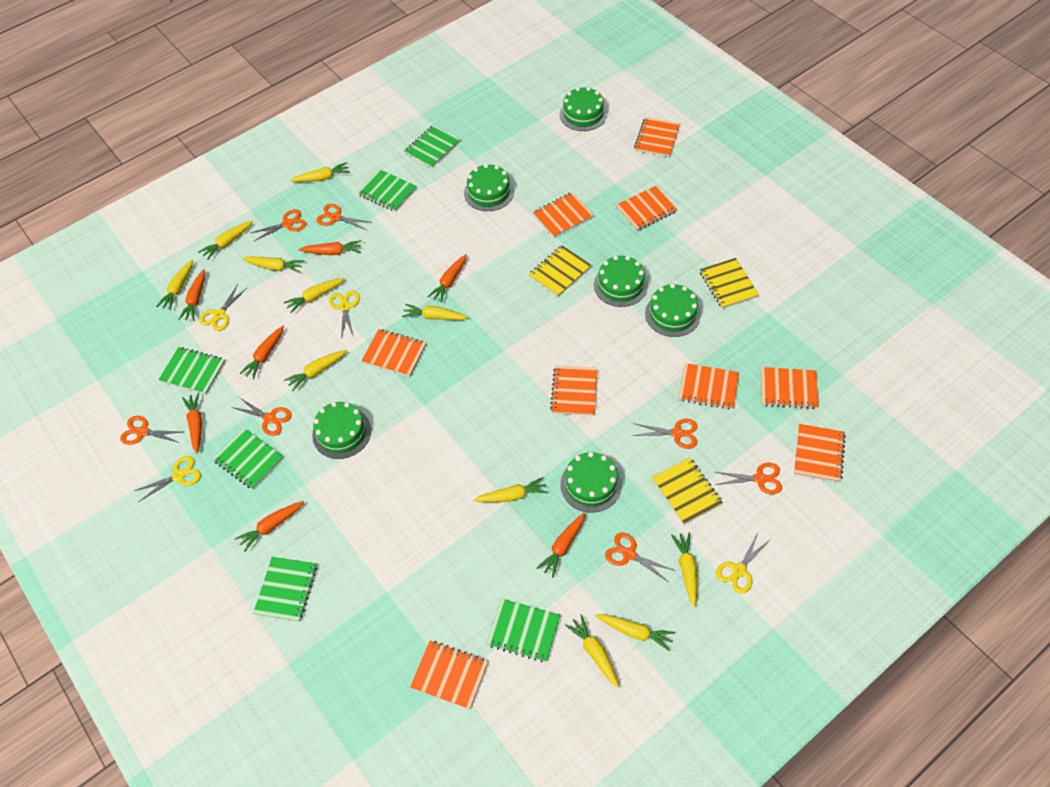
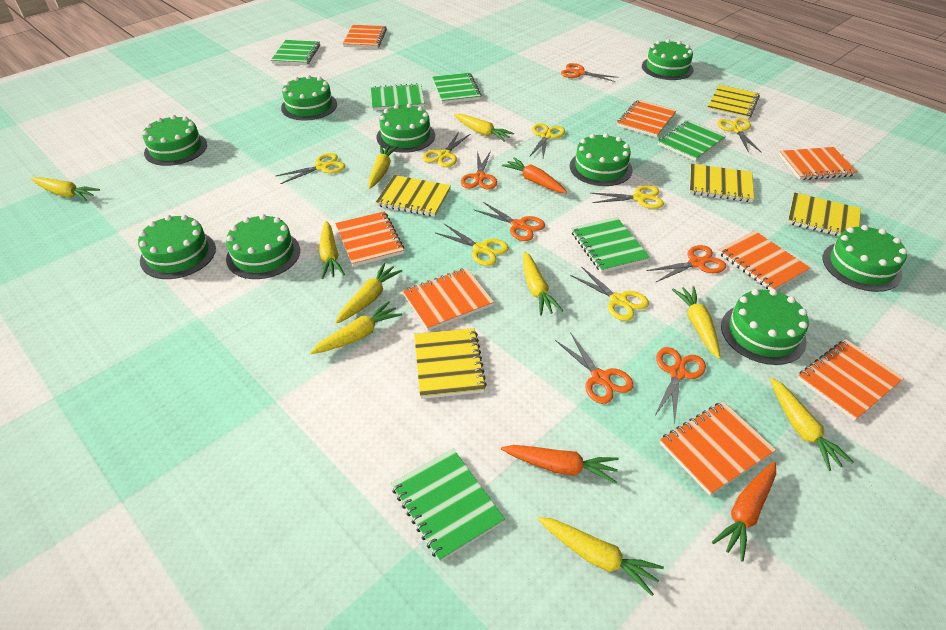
green cake: [312,402,371,459] [464,164,514,211] [560,87,607,131] [560,452,622,513] [594,256,648,307] [645,284,701,337] = 6 -> [138,215,216,279] [143,115,207,166] [226,214,300,279] [281,75,337,120] [376,103,435,153] [570,133,633,186] [642,39,694,80] [721,289,809,365] [822,225,907,292] = 9
orange carrot: [178,269,205,321] [182,393,202,453] [235,501,304,552] [239,326,284,379] [299,240,361,255] [428,254,467,303] [537,512,585,578] = 7 -> [501,445,619,484] [502,157,567,193] [712,462,776,562] = 3
orange notebook: [361,329,426,377] [410,641,488,710] [533,192,594,238] [550,366,598,416] [616,186,677,231] [634,117,680,157] [679,363,739,410] [761,367,819,409] [794,424,845,483] = 9 -> [335,212,404,267] [343,25,387,48] [403,268,494,331] [617,100,677,138] [660,402,776,495] [718,231,810,290] [779,147,857,180] [798,339,904,421] = 8
orange scissors: [120,416,182,445] [231,397,292,436] [251,209,306,241] [317,204,370,230] [605,532,673,581] [633,419,698,449] [715,463,782,494] = 7 -> [461,151,497,190] [474,202,545,241] [555,332,634,404] [561,63,618,82] [647,245,726,282] [654,347,706,423] = 6
yellow carrot: [156,260,193,310] [198,221,253,260] [242,256,304,273] [283,278,345,313] [284,350,347,391] [290,162,350,182] [402,304,468,320] [473,477,548,502] [565,614,619,688] [595,614,675,651] [671,532,697,607] = 11 -> [31,177,100,201] [310,301,402,354] [319,221,345,279] [335,263,402,324] [368,145,398,189] [454,114,514,142] [523,251,563,316] [538,517,664,596] [672,286,720,359] [770,378,854,471] = 10
yellow notebook: [529,245,591,297] [652,458,723,525] [700,258,759,309] = 3 -> [376,175,451,217] [414,328,487,399] [689,164,754,202] [707,85,760,120] [787,192,861,236] = 5
yellow scissors: [134,456,201,502] [199,284,248,331] [329,291,360,339] [716,533,771,594] = 4 -> [276,153,345,184] [423,132,470,167] [436,224,509,266] [530,123,565,158] [570,266,649,321] [591,185,664,209] [717,118,761,153] = 7

